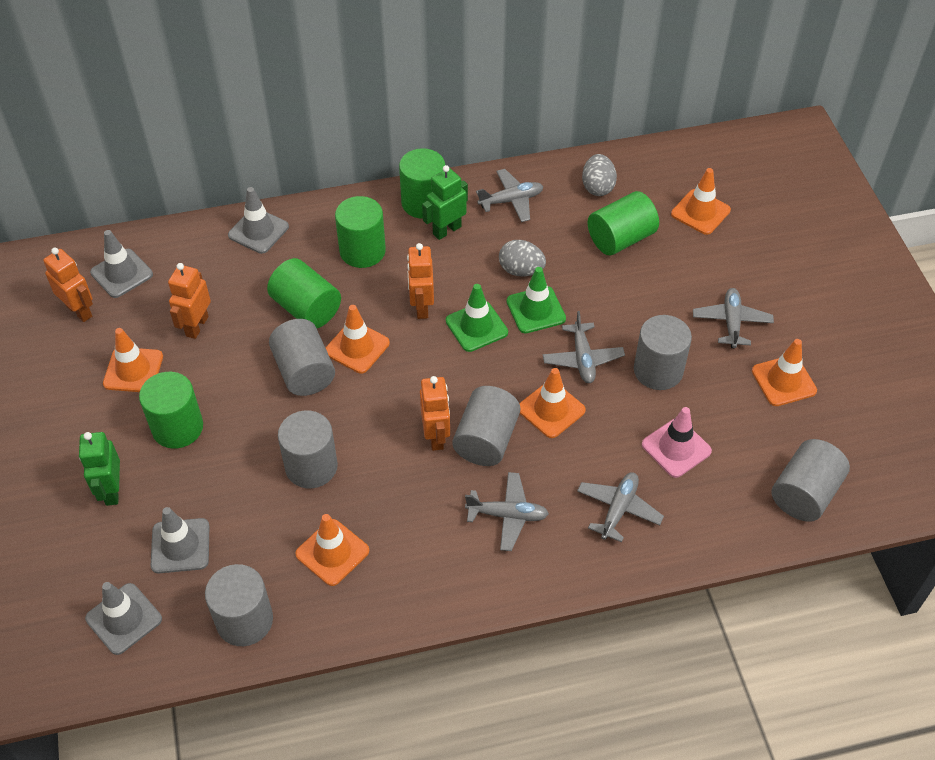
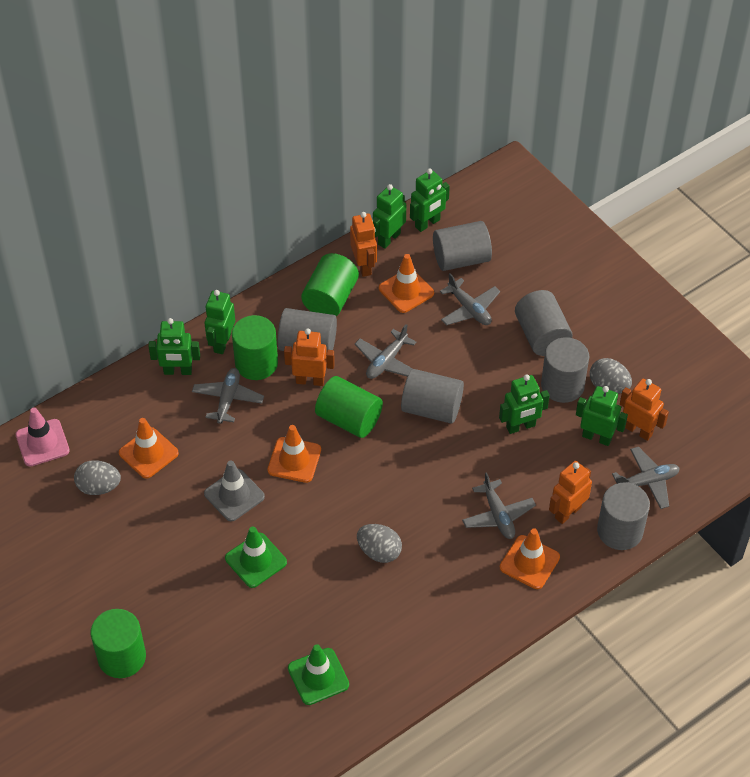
green cylinder: [139,372,203,449] [267,258,341,328] [335,196,386,268] [399,148,445,219] [588,191,659,255] = 5 -> [91,609,146,678] [232,315,278,380] [301,253,359,316] [315,376,383,438] = 4
green robot: [79,432,120,506] [422,165,468,240] = 2 -> [148,318,200,375] [205,290,235,354] [372,184,406,249] [410,168,450,232] [499,374,550,434] [576,386,628,446] = 6
grey egg: [499,240,546,277] [582,154,617,196] = 2 -> [74,460,121,495] [357,524,402,563] [590,358,632,394] = 3
grey traffic cone: [85,582,162,655] [90,230,153,298] [151,507,209,573] [228,187,289,254] = 4 -> [204,460,265,521] = 1
orange traffic cone: [103,328,163,392] [295,514,369,586] [326,305,390,374] [519,368,586,438] [671,168,731,235] [752,339,817,406] = 6 -> [119,418,179,479] [268,425,321,483] [379,254,434,313] [500,528,560,589] = 4

